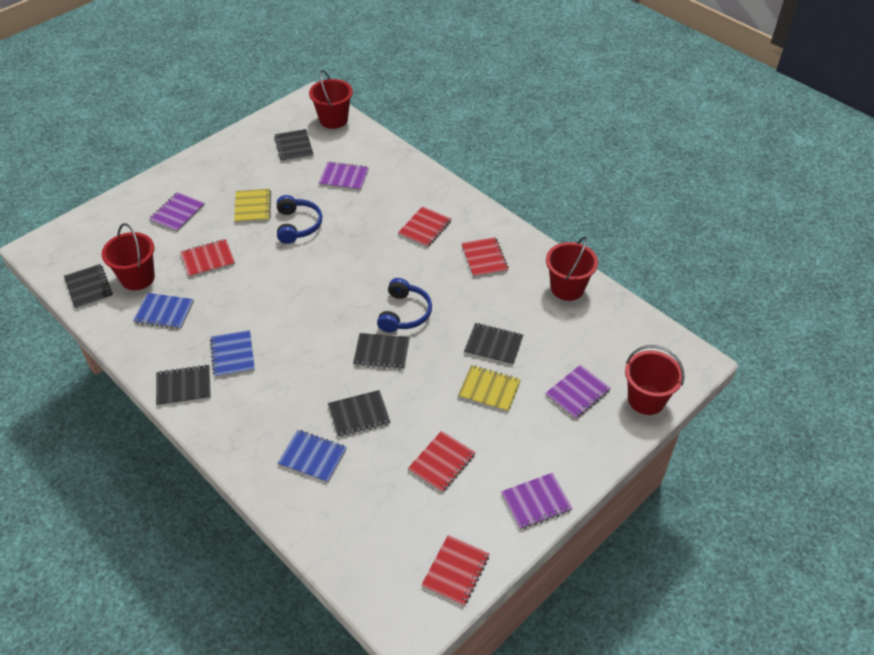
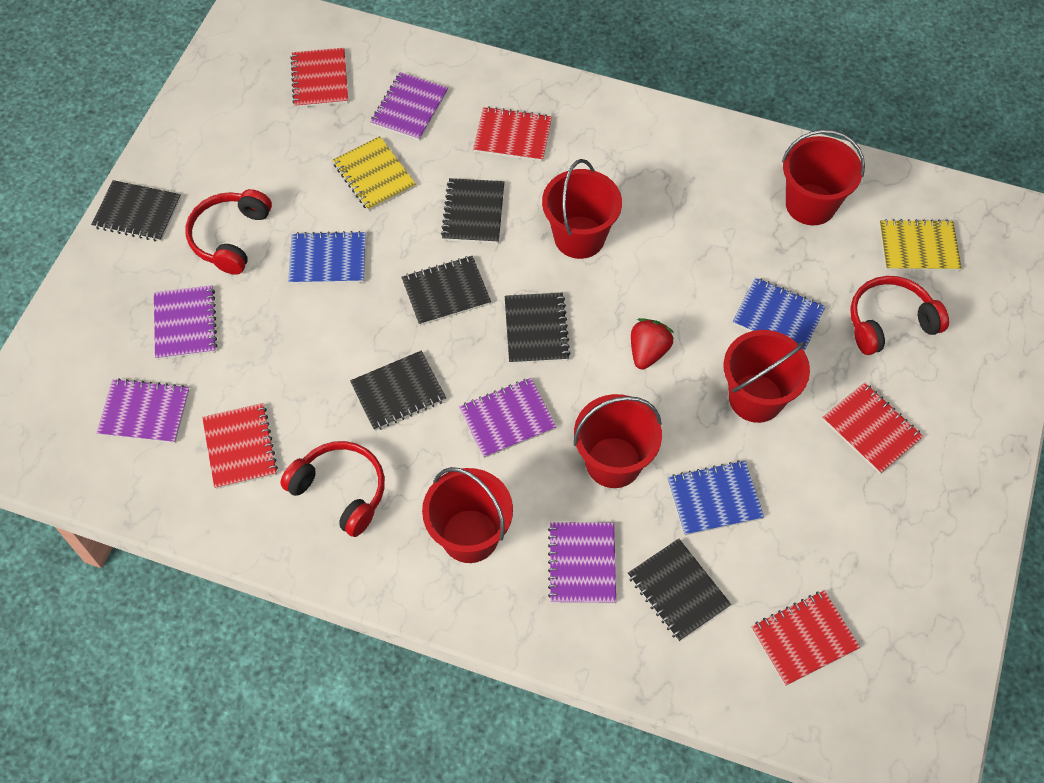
blue headphones: [277,195,322,244] [377,278,432,332] = 2 -> none = 0
purple notebook: [149,192,205,232] [319,161,369,191] [501,473,573,530] [545,365,611,420] = 4 -> [96,378,190,443] [154,285,217,360] [370,72,448,141] [459,378,556,458] [548,522,616,604] = 5
red bucket: [102,223,155,290] [309,70,353,129] [546,236,598,301] [625,345,684,415] = 4 -> [422,467,513,563] [542,159,622,259] [574,394,662,488] [723,330,810,423] [782,130,865,225] = 5
red headphones: none = 0 -> [186,189,272,275] [280,441,385,537] [850,276,949,355] = 3
red strawberry: none = 0 -> [631,318,674,369] = 1

